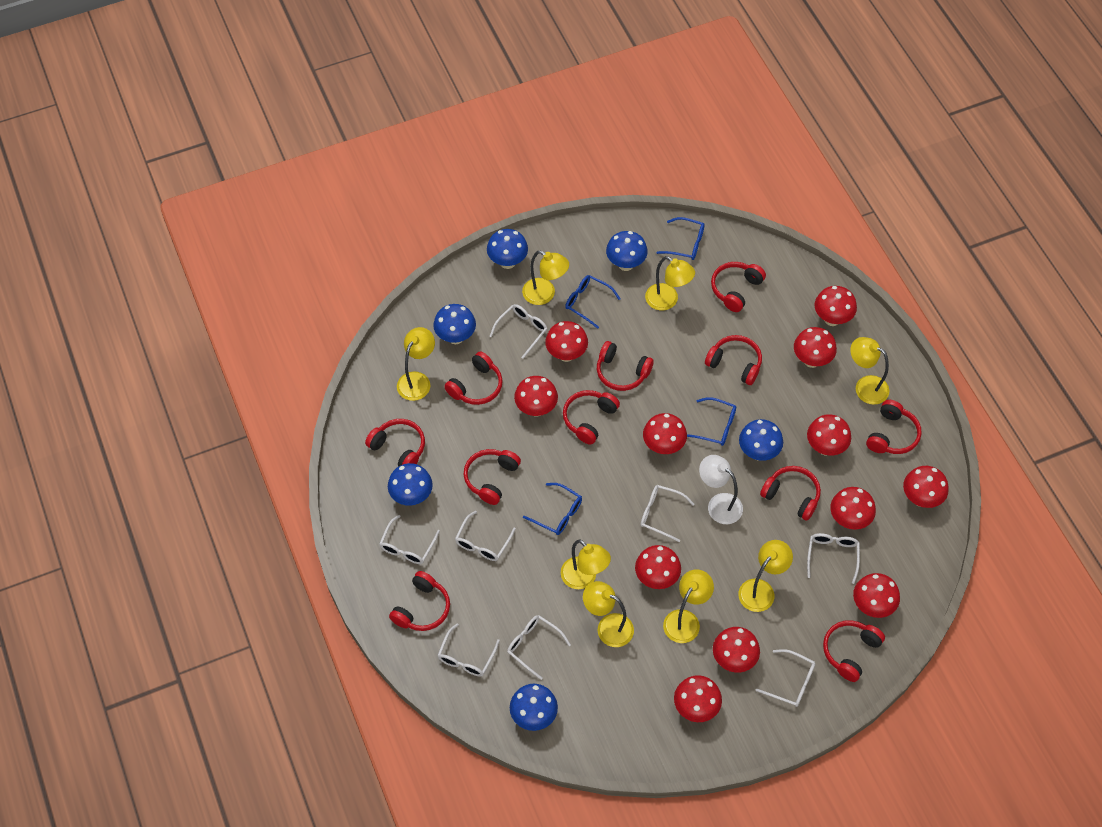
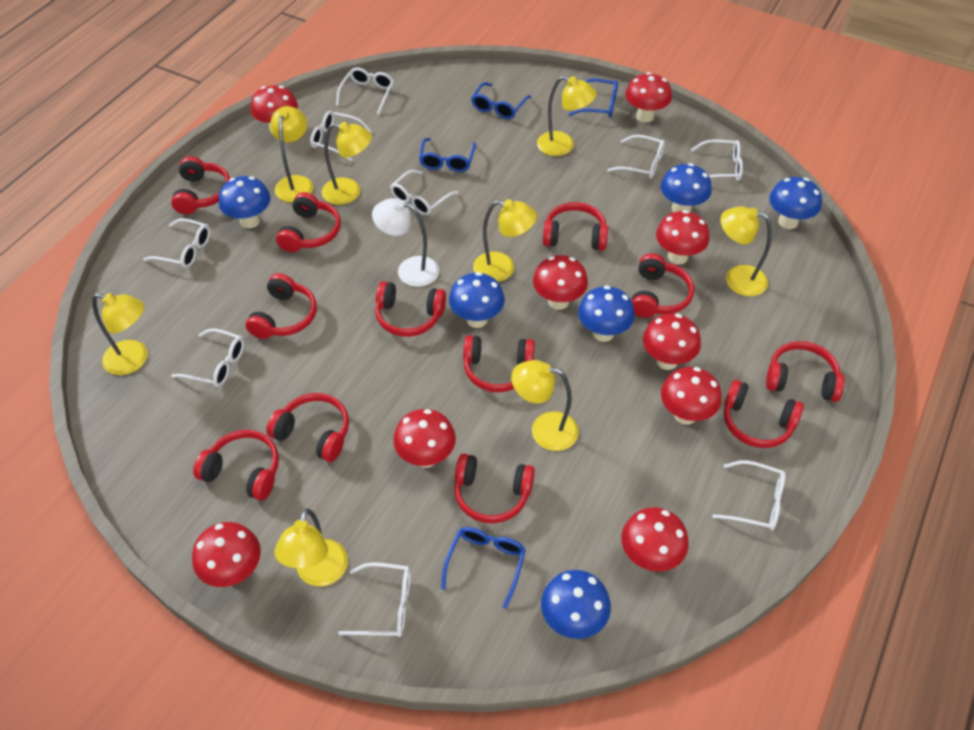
red headphones: [365,419,425,467] [389,571,450,631] [444,351,503,405] [464,449,521,505] [563,390,620,445] [597,341,654,391] [705,335,762,385] [711,262,766,312] [760,466,821,521] [823,620,885,682] [866,400,922,454] = 11 -> [171,156,230,214] [193,430,279,501] [246,273,317,339] [266,393,349,462] [276,192,341,252] [375,281,446,337] [454,454,535,523] [463,335,535,392] [543,202,608,251] [631,253,694,318] [724,380,804,448] [766,341,845,402] = 12
red mushroom: [514,376,558,417] [545,321,588,362] [635,545,681,589] [643,413,687,454] [674,675,722,722] [713,627,760,672] [794,327,837,368] [807,414,851,456] [814,286,857,326] [830,487,876,530] [853,573,900,618] [903,466,949,508] = 12 -> [192,522,261,587] [250,85,298,133] [393,409,456,468] [533,255,588,310] [621,507,689,572] [625,72,672,123] [643,314,701,370] [656,210,709,264] [661,367,721,425] = 9
white glasses: [379,515,440,564] [437,623,500,677] [455,511,516,561] [490,304,547,359] [507,615,571,680] [640,485,694,542] [756,649,815,707] [807,533,860,584] = 8 -> [143,218,210,268] [171,328,244,387] [310,111,372,161] [336,67,394,114] [338,562,411,637] [390,170,459,215] [607,134,665,179] [691,139,743,181] [712,460,786,531] = 9

